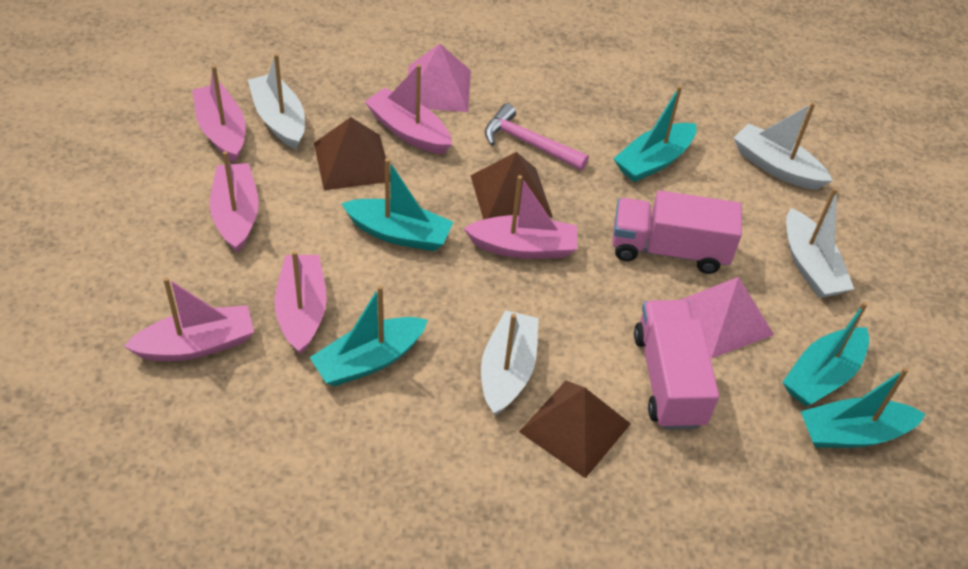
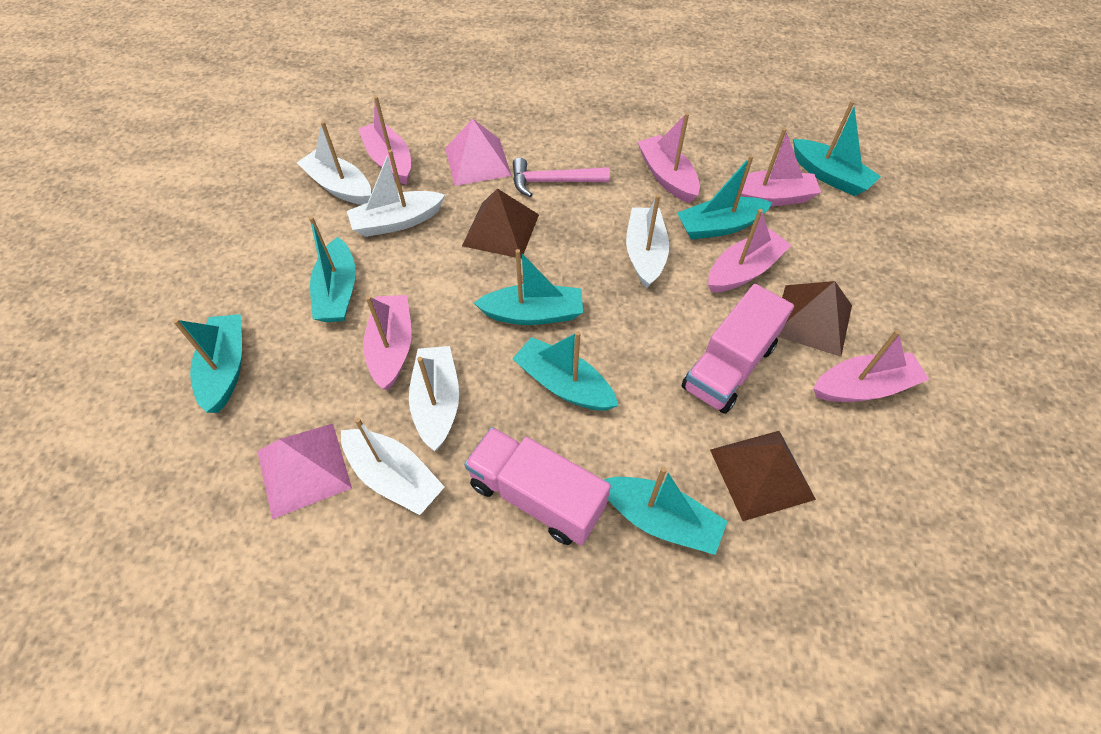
turquoise boat: [309,285,428,386] [341,158,453,251] [613,85,696,182] [782,302,869,406] [801,367,926,448] = 5 -> [173,314,242,413] [309,216,356,322] [474,249,583,325] [512,331,619,411] [604,467,728,555] [677,155,773,240] [793,101,881,196] = 7
white boat: [248,53,305,150] [481,310,539,416] [734,102,833,190] [786,187,854,298] = 4 -> [297,121,371,205] [341,417,445,515] [347,150,445,237] [409,346,459,451] [626,194,669,288] = 5

